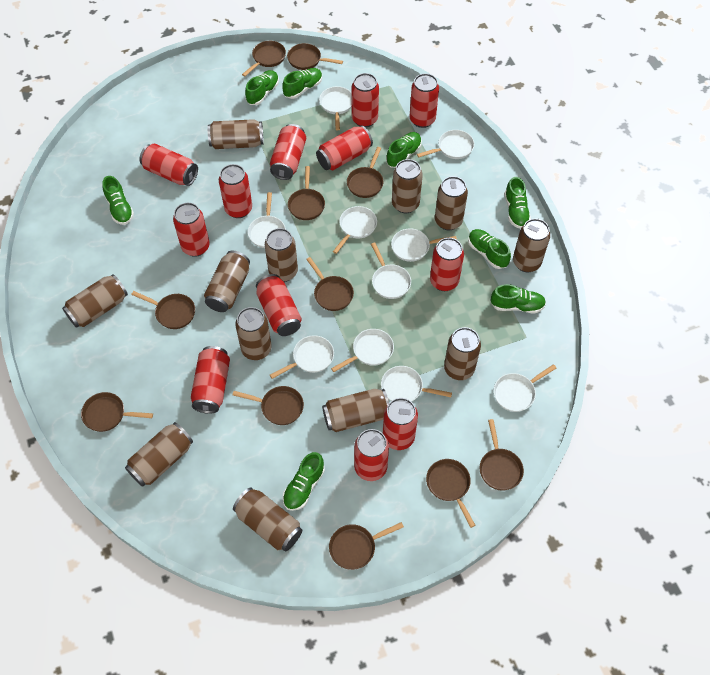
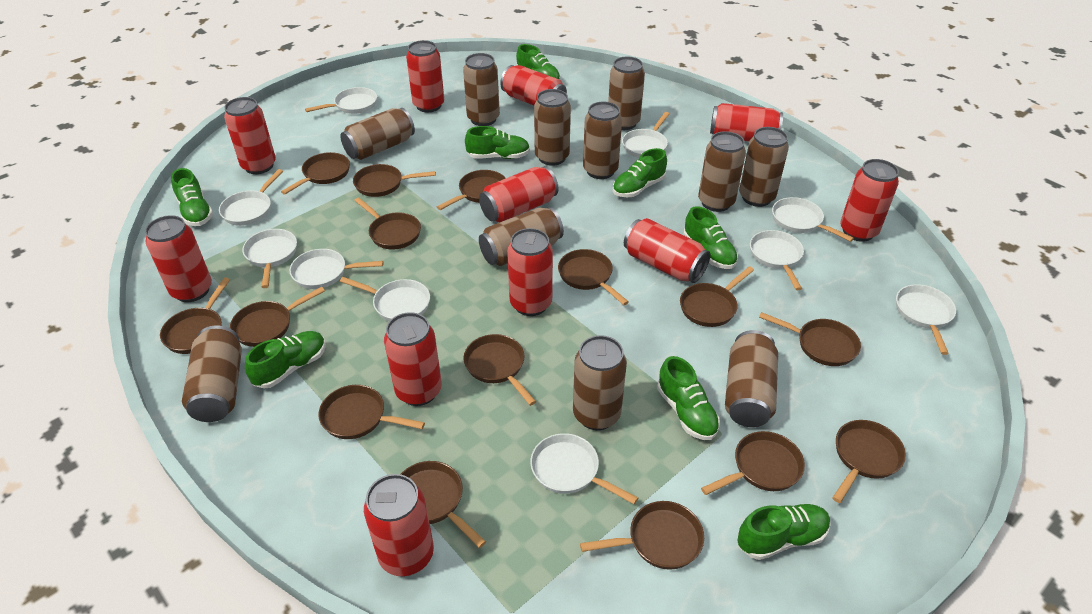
brown can: [62,274,128,328] [125,422,193,487] [204,251,250,312] [207,119,264,149] [233,487,302,552] [235,307,272,360] [265,228,298,282] [322,389,389,432] [392,159,423,213] [435,176,468,230] [444,327,481,380] [513,219,550,272] = 12 -> [182,325,242,422] [340,108,415,160] [463,53,500,126] [479,207,564,266] [534,89,571,166] [573,335,627,430] [583,101,622,179] [608,57,645,130] [698,131,746,212] [725,330,778,427] [739,127,789,207] = 11
brown pan: [81,392,153,432] [131,291,195,329] [232,386,304,425] [242,41,286,77] [287,43,343,70] [288,166,325,220] [306,257,354,311] [329,522,404,570] [347,147,384,198] [426,459,475,528] [479,419,524,491] = 11 -> [160,277,230,354] [230,287,325,347] [281,152,350,195] [318,385,425,439] [353,164,436,197] [354,197,421,249] [401,461,486,548] [437,170,506,210] [463,334,536,406] [558,249,629,305] [580,501,704,570] [680,266,754,327] [701,431,805,495] [759,312,861,366] [832,420,906,503] = 15
red can: [139,144,198,186] [173,203,210,257] [191,346,230,414] [219,164,252,218] [256,274,302,336] [270,124,306,180] [316,125,373,170] [351,73,379,127] [354,429,389,481] [383,398,418,450] [409,73,439,128] [430,238,464,291] = 12 -> [145,215,212,302] [224,97,276,174] [364,474,434,576] [384,312,442,406] [406,40,444,112] [479,166,559,223] [500,65,567,106] [507,228,553,316] [624,218,710,283] [710,103,783,141] [840,159,899,242] = 11

